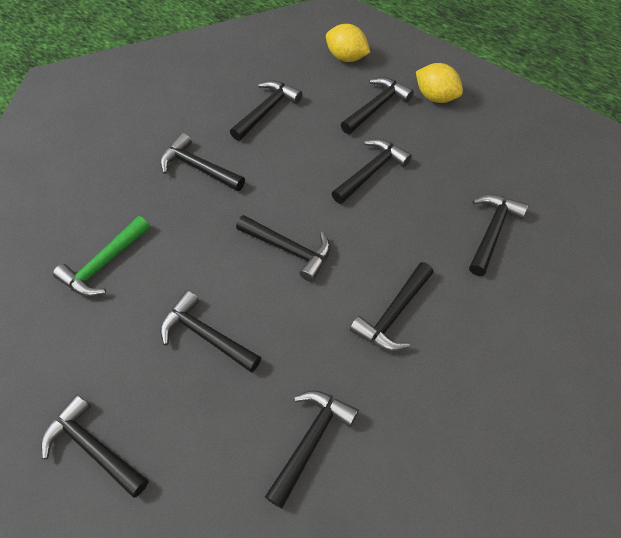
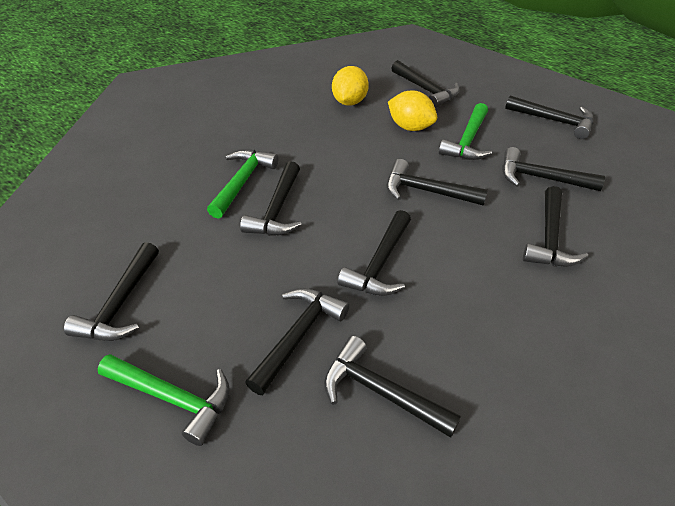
green hammer: [53,216,150,296] = 1 -> [98,354,230,446] [207,149,278,219] [439,103,492,160] = 3

